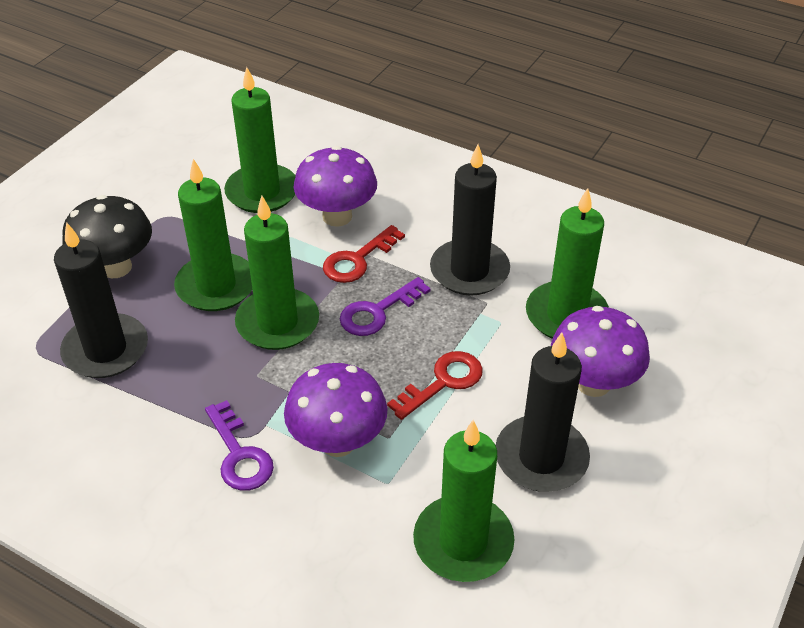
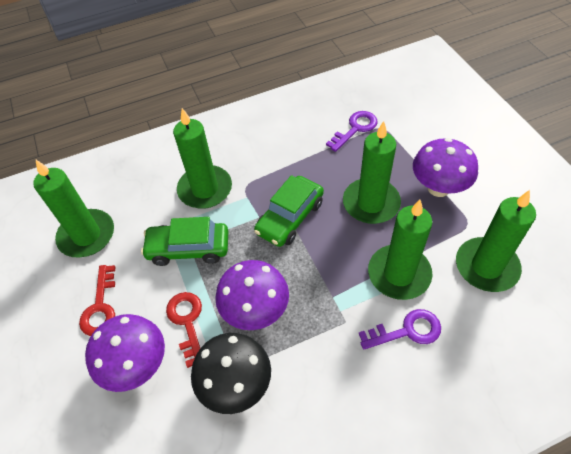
black candle: [54,222,148,378] [430,144,510,296] [496,333,590,492] = 3 -> none = 0
green car: none = 0 -> [141,217,228,266] [254,175,324,247] = 2

